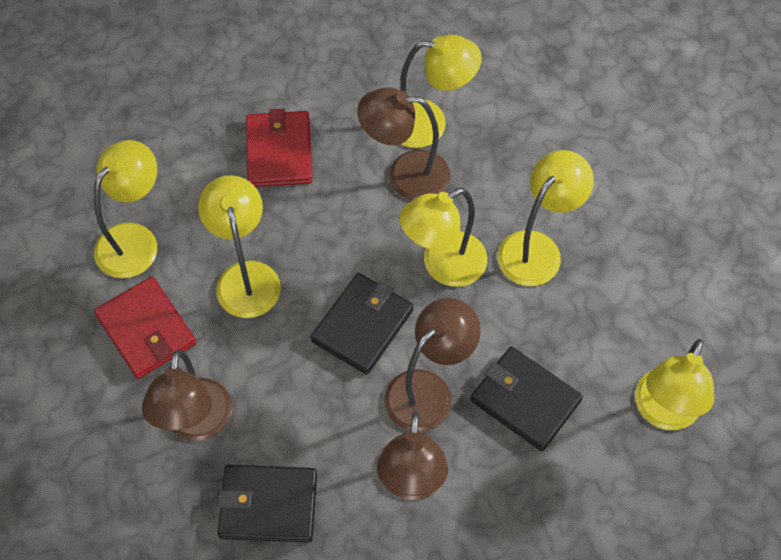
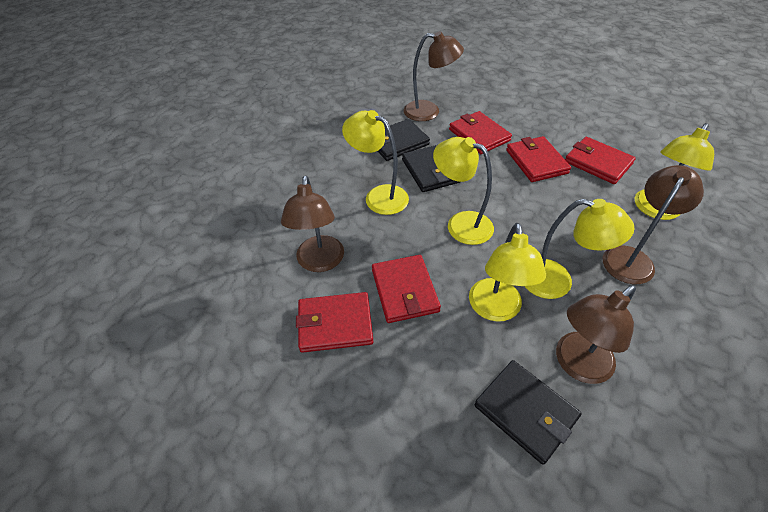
red wallet: [94,277,196,379] [246,109,313,187] = 2 -> [296,292,373,353] [372,255,441,323] [449,111,512,154] [506,136,571,182] [565,137,636,184] = 5
yellow lamp: [94,140,157,278] [198,175,281,318] [399,188,487,287] [400,35,482,148] [497,150,594,286] [635,339,714,430] = 6 -> [342,110,409,215] [433,137,494,245] [469,223,546,322] [524,199,635,299] [635,123,714,220] = 5

